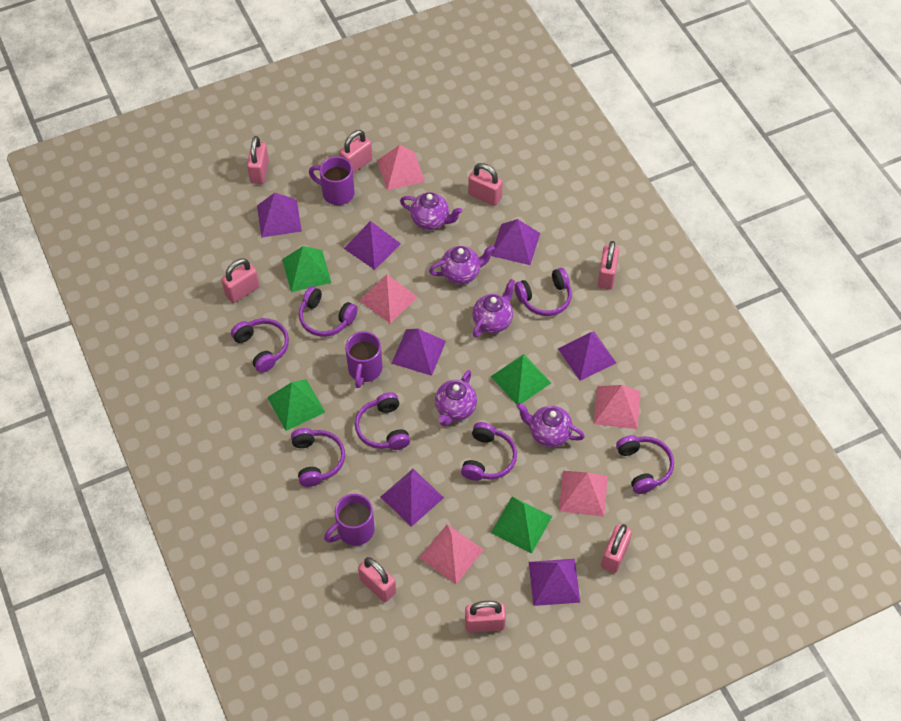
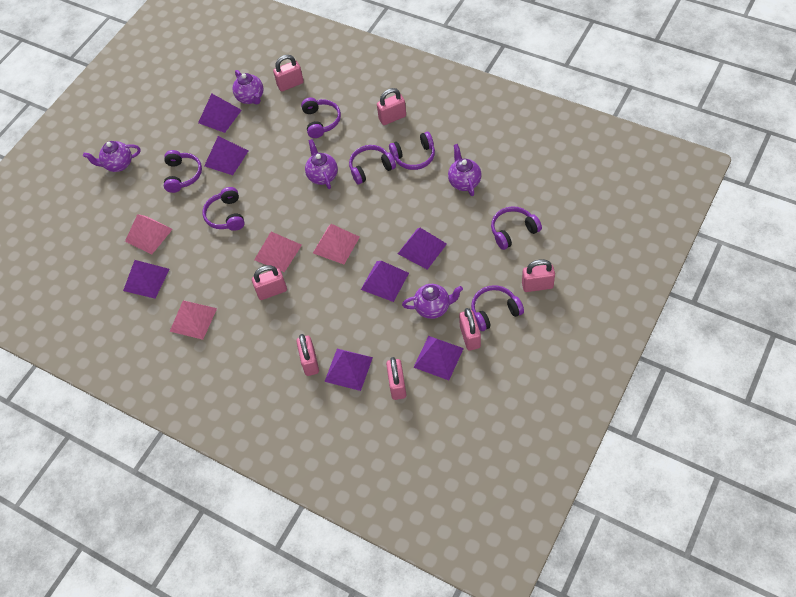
green pyramid: [267,379,325,431] [282,246,332,292] [491,354,551,405] [491,496,552,553] = 4 -> none = 0
pink padlock: [221,258,259,303] [247,136,269,184] [339,130,372,173] [358,557,396,602] [465,601,506,633] [468,163,503,206] [598,241,619,290] [601,524,632,573] = 8 -> [252,265,287,300] [273,55,304,92] [296,334,319,376] [377,88,406,125] [386,357,406,400] [459,308,481,351] [522,259,555,292] = 7
pink pyramid: [359,275,417,324] [377,145,425,191] [420,524,484,584] [559,471,608,517] [594,385,641,429] = 5 -> [125,214,173,255] [169,301,217,340] [254,232,302,272] [313,224,360,264] = 4
purple mug: [309,156,355,205] [324,494,375,546] [345,331,383,388] = 3 -> none = 0

